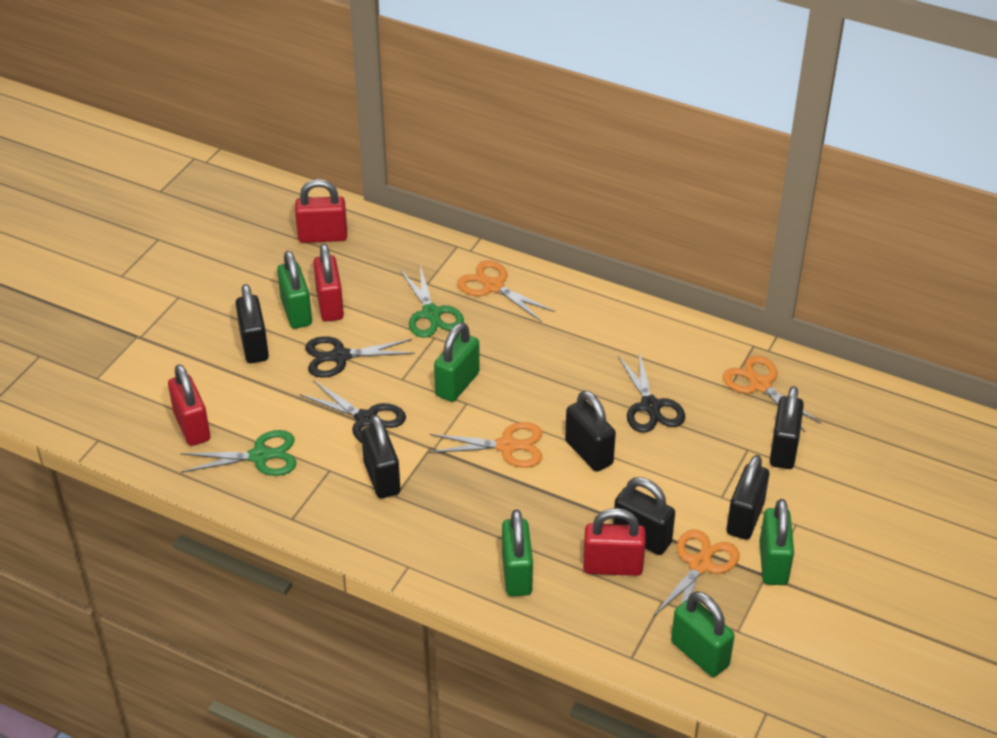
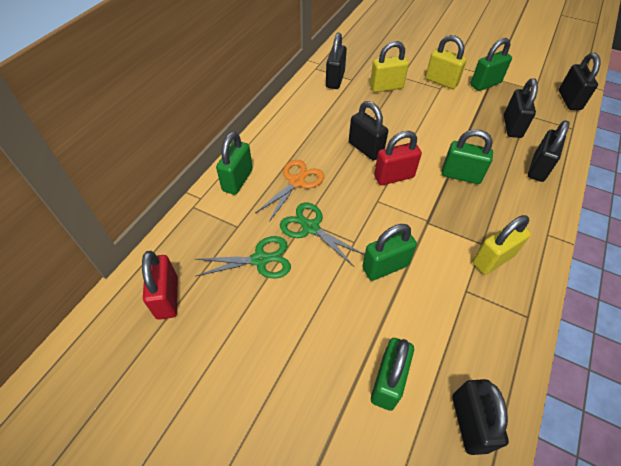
black scissors: [299,380,406,443] [305,336,415,378] [618,352,685,433] = 3 -> none = 0
orange scissors: [429,422,542,468] [457,261,555,322] [653,529,740,617] [723,355,822,432] = 4 -> [255,160,324,222] = 1
red padlock: [168,364,210,446] [295,179,347,243] [313,244,344,322] [583,508,646,576] = 4 -> [142,251,178,320] [374,131,422,185] = 2
yellow padlock: none = 0 -> [370,41,409,92] [425,35,467,89] [472,215,531,275] = 3

